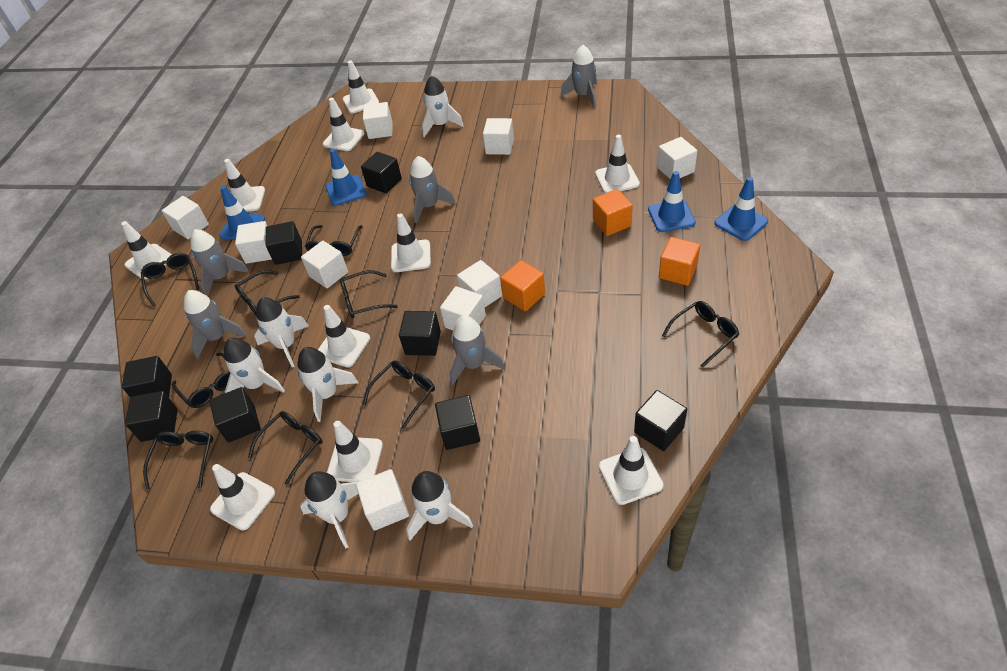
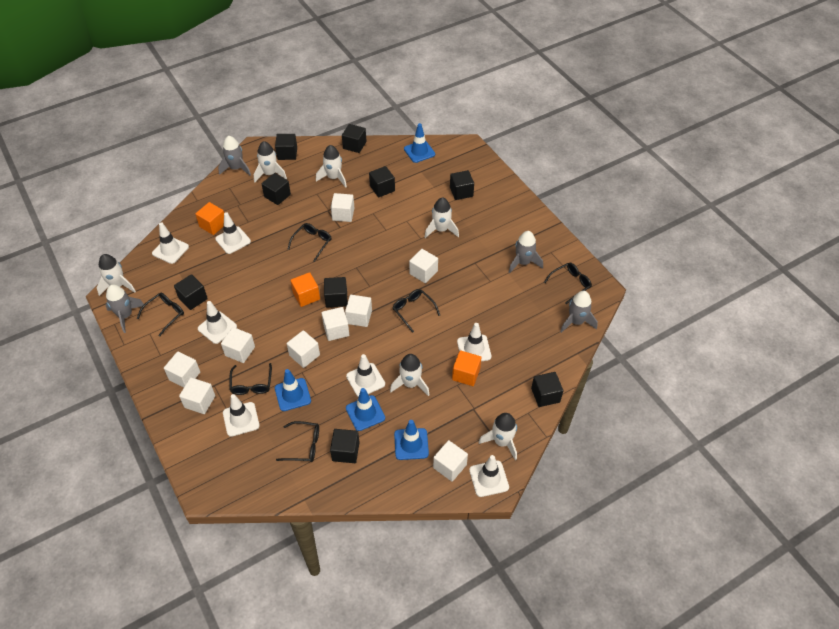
black cube: [122,356,172,397] [125,391,178,442] [209,387,261,443] [265,221,302,265] [361,152,402,194] [399,311,441,356] [435,395,480,450] [634,390,687,451] = 8 -> [174,274,208,310] [261,173,291,205] [275,134,297,160] [324,277,347,307] [330,429,360,463] [342,124,367,153] [369,166,395,197] [450,170,474,200] [531,372,563,407] = 9
black glasses: [141,253,199,307] [143,431,213,490] [172,352,230,408] [235,270,300,315] [248,411,322,485] [305,225,363,256] [340,270,398,318] [363,361,435,429] [662,301,739,368] = 9 -> [137,293,184,337] [229,363,272,395] [276,421,319,462] [288,223,332,262] [392,289,440,333] [544,263,591,304] = 6
grey rocket: [184,290,247,359] [191,229,249,296] [409,156,456,223] [449,315,505,386] [560,45,597,107] = 5 -> [105,284,144,333] [218,136,251,176] [509,231,543,273] [560,291,598,333] = 4
white traffic cone: [121,221,172,279] [210,464,275,531] [224,159,265,212] [318,305,370,367] [323,98,365,151] [327,421,383,482] [343,60,379,114] [391,213,431,272] [595,135,640,193] [599,436,663,505] = 10 -> [152,222,189,264] [198,301,237,344] [215,212,251,254] [223,394,260,437] [346,354,385,397] [457,323,491,361] [469,455,509,497] = 7

